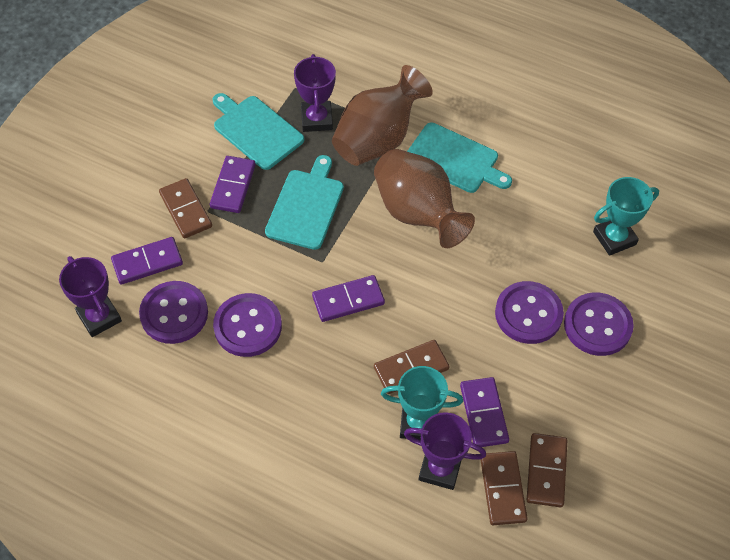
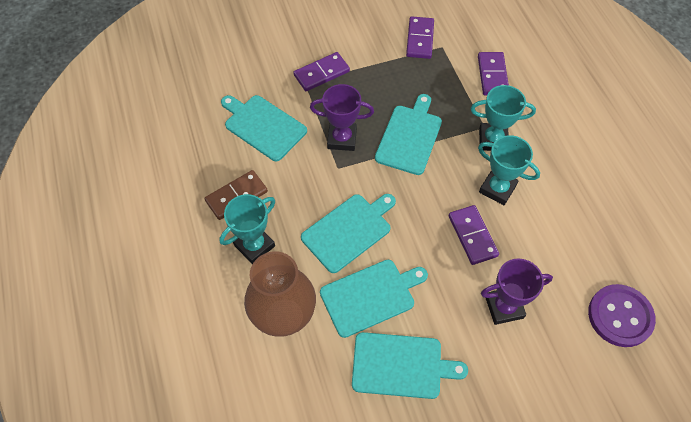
brown domino: [159,178,212,238] [374,340,450,394] [480,451,528,525] [527,433,567,507] = 4 -> [204,170,268,220] = 1
brown vase: [332,65,433,166] [374,149,475,248] = 2 -> [244,251,316,337] = 1
purple button: [139,281,208,344] [213,293,282,357] [495,281,564,344] [564,293,634,356] = 4 -> [588,284,656,347] = 1
purple trophy: [59,256,122,337] [294,54,336,132] [404,412,486,490] = 3 -> [310,84,374,151] [481,258,553,325] = 2
turquoise cutting board: [212,93,304,170] [265,155,344,250] [407,123,512,193] = 3 -> [221,95,307,161] [301,194,396,273] [320,260,428,338] [352,332,468,399] [375,94,442,175] = 5
turquoise trophy: [381,366,463,440] [593,177,659,256] = 2 -> [219,194,275,264] [471,85,536,151] [478,135,540,205] = 3

